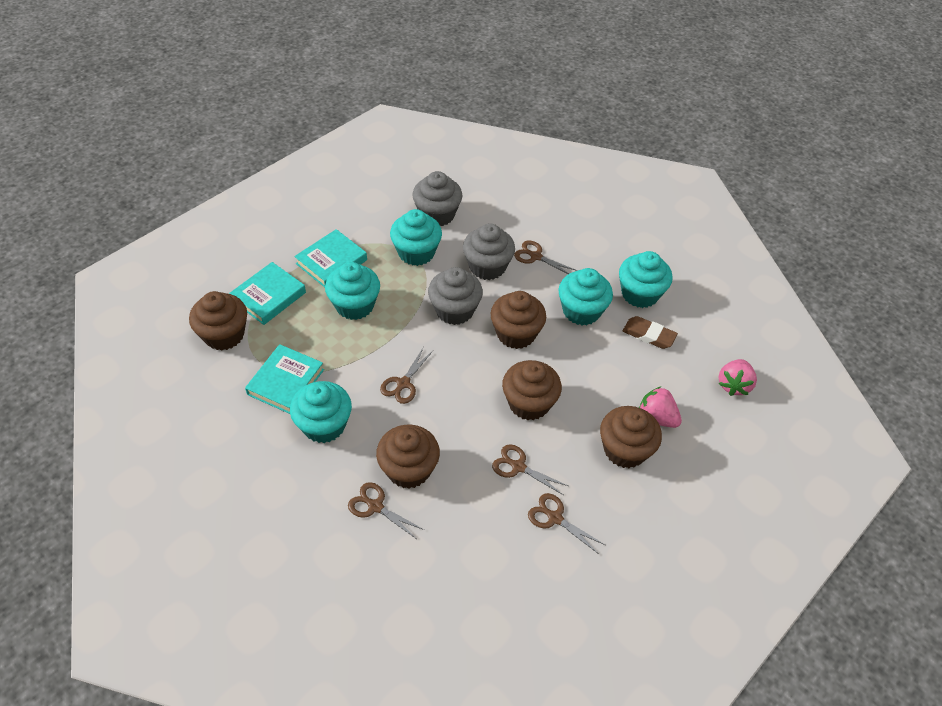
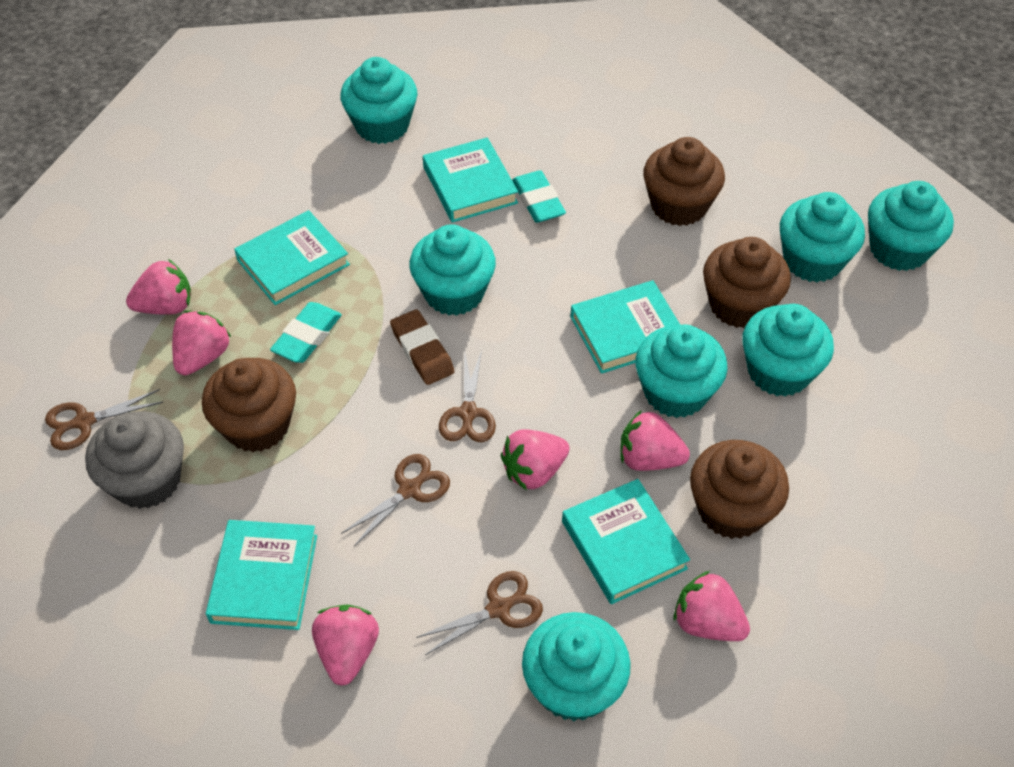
brown cupcake: [189,291,247,350] [376,425,440,489] [491,291,546,349] [502,360,562,420] [600,406,662,468] = 5 -> [202,358,296,452] [643,137,725,226] [690,440,789,539] [703,237,791,328] = 4
brown scissors: [348,482,424,538] [380,347,433,404] [492,445,568,495] [514,240,578,274] [528,493,605,554] = 5 -> [45,389,163,450] [341,454,450,546] [416,571,543,655] [439,350,496,442] = 4
grey cupcake: [412,171,462,226] [428,267,483,325] [463,223,515,280] = 3 -> [85,411,184,509] = 1
pink strawberry: [639,386,682,428] [718,359,757,396] = 2 -> [126,259,191,315] [172,311,231,375] [312,604,379,686] [501,429,569,490] [620,410,690,471] [674,571,750,641] = 6
turquoise book: [229,262,306,325] [245,344,324,414] [294,229,367,287] = 3 -> [206,520,317,630] [234,210,350,305] [423,137,518,223] [562,479,690,604] [570,280,680,374] = 5
turquoise cupcake: [290,381,352,443] [325,262,380,320] [390,209,442,266] [559,268,613,325] [619,251,672,308] = 5 -> [340,57,418,144] [409,224,496,316] [522,612,631,721] [635,325,728,418] [742,304,834,397] [780,192,865,283] [868,181,954,271] = 7
turquoise eraser: none = 0 -> [270,302,342,363] [512,170,566,223] = 2

